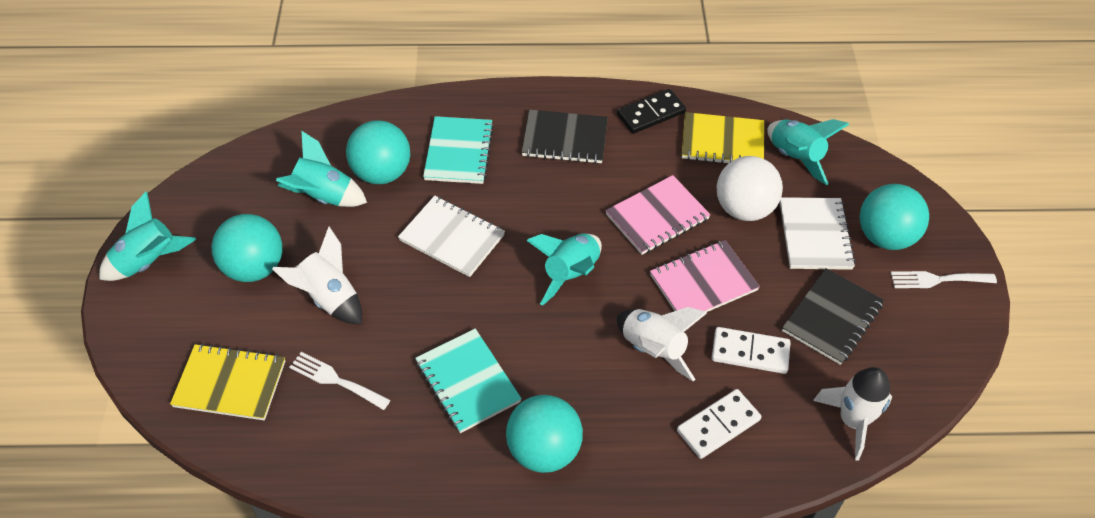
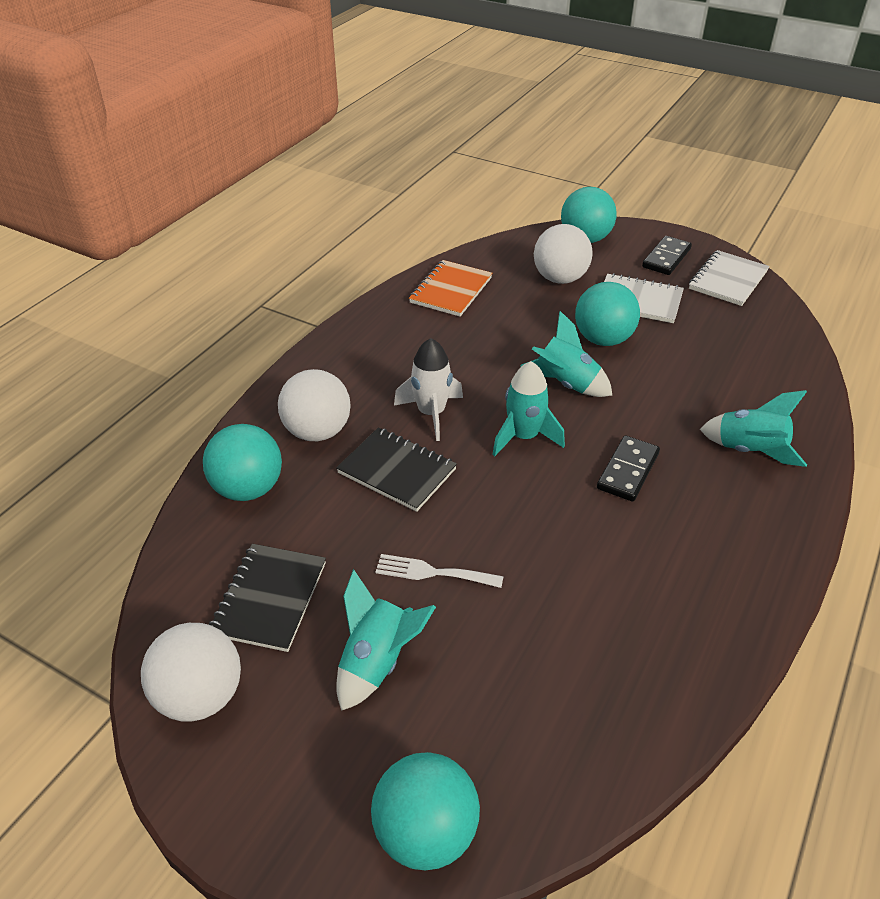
black domino: [617,89,686,134] = 1 -> [597,435,660,502] [642,236,692,275] = 2
orange notebook: none = 0 -> [409,260,492,317] = 1
pink notebook: [605,175,711,255] [650,240,760,312] = 2 -> none = 0
turquoise notebook: [415,328,522,433] [423,116,494,184] = 2 -> none = 0
white ball: [717,156,783,221] = 1 -> [141,623,241,722] [278,369,351,441] [534,224,593,284] = 3
white domino: [677,389,761,459] [712,327,791,374] = 2 -> none = 0
white fork: [289,352,390,410] [891,271,997,288] = 2 -> [375,554,504,588] = 1
white rocket: [272,227,362,325] [617,307,707,381] [813,367,892,461] = 3 -> [394,338,463,441] = 1
yellow notebook: [170,344,285,420] [682,112,765,164] = 2 -> none = 0

